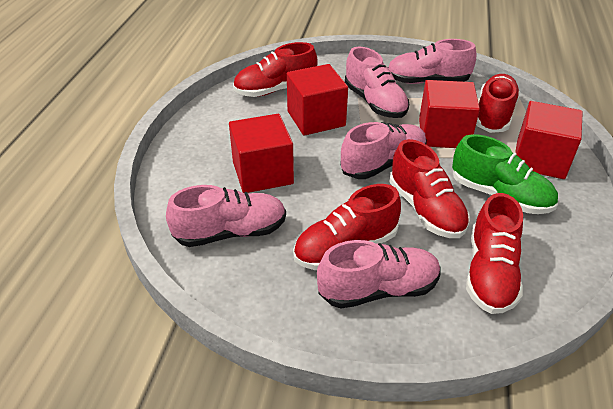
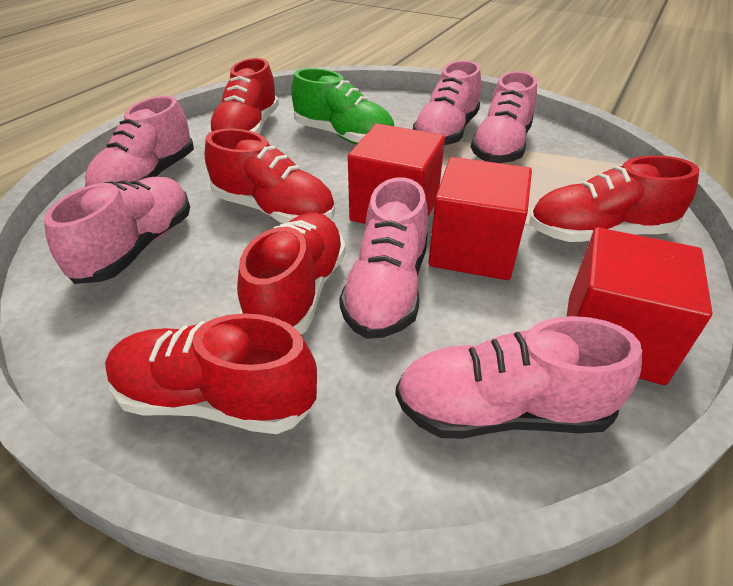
pink shoe: [166,185,286,247] [317,240,441,308] [341,122,427,179] [345,46,409,118] [388,39,476,84] = 5 -> [44,177,190,284] [85,96,194,187] [339,177,428,339] [395,316,642,439] [413,60,481,146] [471,71,537,163] = 6
red cube: [229,114,294,193] [287,64,348,136] [419,80,480,148] [515,101,583,179] = 4 -> [348,124,445,224] [428,157,532,280] [567,227,712,385] = 3

